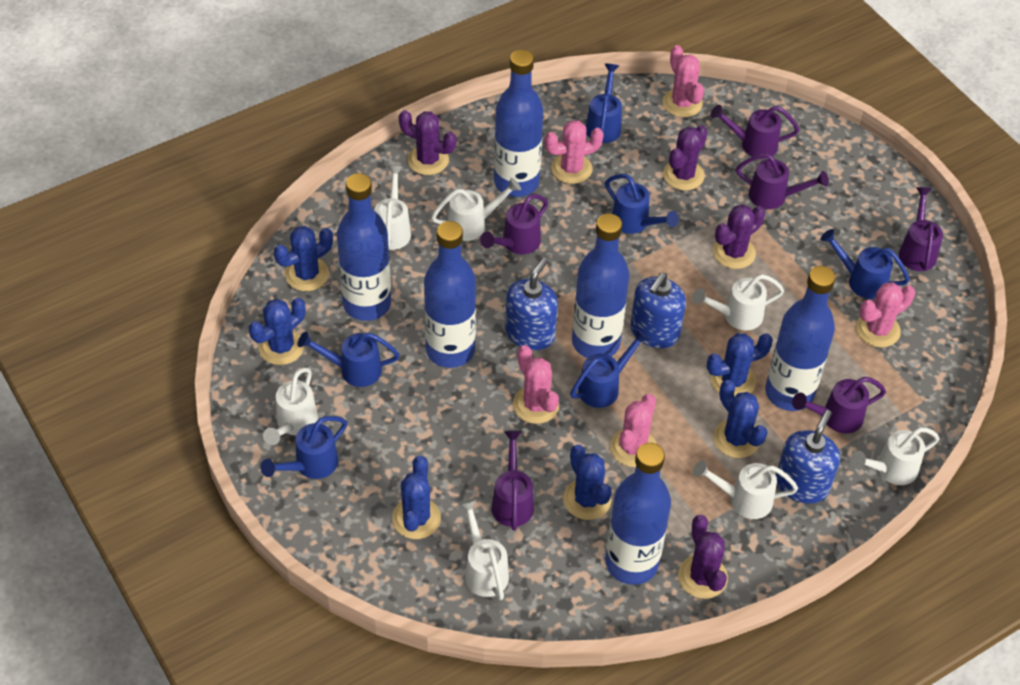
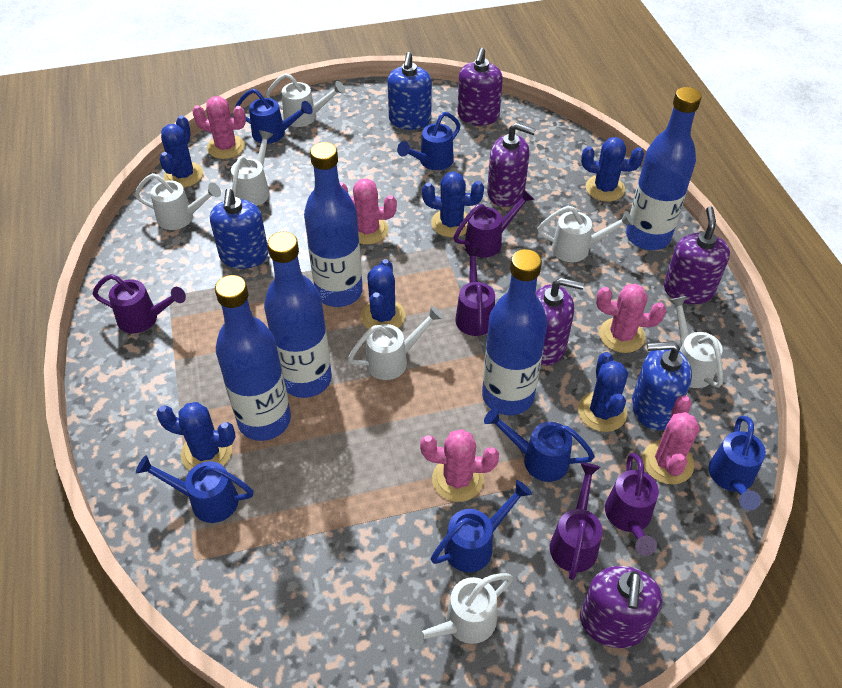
blue bottle: [337,173,391,321] [424,221,476,368] [494,50,544,197] [572,213,630,358] [605,443,671,585] [765,266,835,411] = 6 -> [215,275,291,441] [264,232,332,398] [304,142,363,307] [482,249,547,415] [626,87,702,250] = 5
purple cactus: [399,110,457,175] [663,125,708,190] [678,515,728,599] [713,204,765,269] = 4 -> none = 0
purple soap dispenser: none = 0 -> [457,48,503,125] [487,123,536,207] [536,278,584,365] [580,566,662,648] [664,206,730,304] = 5
purple watering can: [480,194,548,254] [491,430,534,531] [710,105,799,159] [736,153,829,209] [792,377,886,433] [899,187,943,271] = 6 -> [93,274,186,333] [453,189,535,258] [455,248,495,336] [550,462,602,580] [605,453,659,556] = 5

